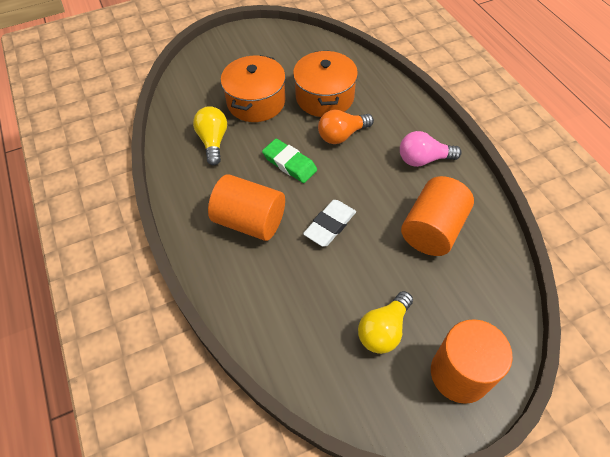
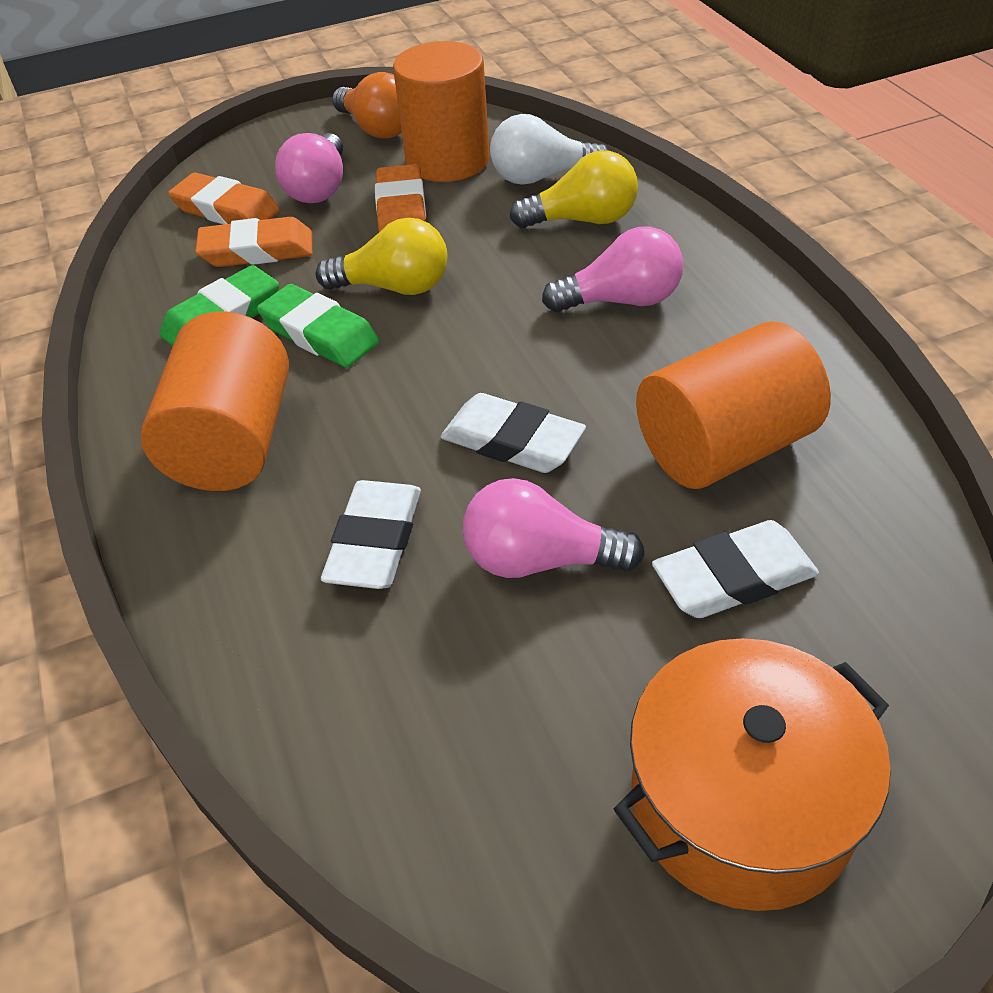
green eraser: [262,139,317,183] = 1 -> [160,265,279,346] [257,284,380,368] = 2
orange eraser: none = 0 -> [168,172,280,225] [195,217,312,267] [375,164,426,232] = 3
orange pot: [221,55,286,122] [293,51,358,117] = 2 -> [614,638,891,911] = 1
pink light bulb: [400,131,462,167] = 1 -> [275,133,343,203] [463,478,645,578] [542,227,683,312] = 3
white eraser: [303,200,356,247] = 1 -> [321,480,421,589] [440,393,586,473] [652,520,819,618] = 3
white light bulb: none = 0 -> [490,114,608,185] = 1

